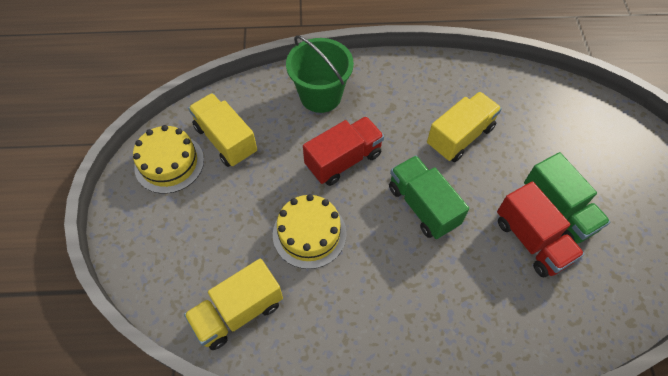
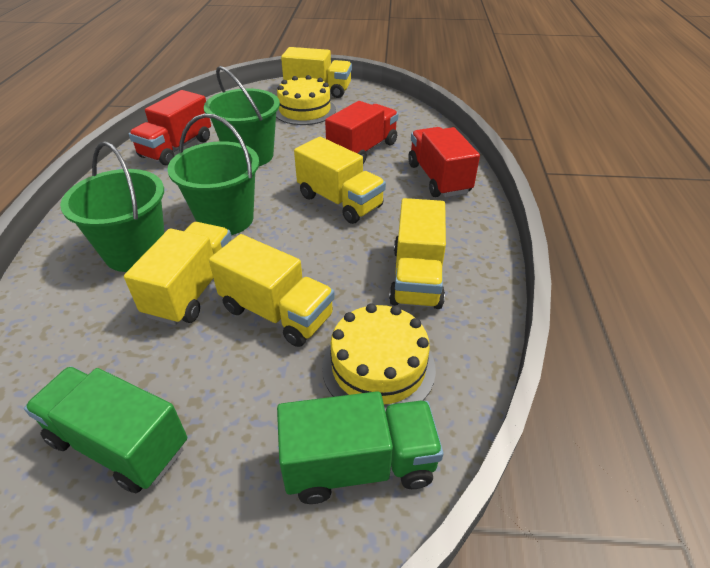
green bucket: [286,35,354,113] = 1 -> [60,141,165,272] [167,113,259,235] [204,66,280,166] = 3
red truck: [303,116,384,186] [497,181,584,277] = 2 -> [129,90,211,166] [325,101,398,164] [408,127,480,197] = 3
yellow truck: [184,259,283,350] [188,93,257,167] [427,92,502,162] = 3 -> [124,222,232,325] [209,234,335,347] [281,47,352,98] [294,137,386,224] [389,198,446,309] = 5

